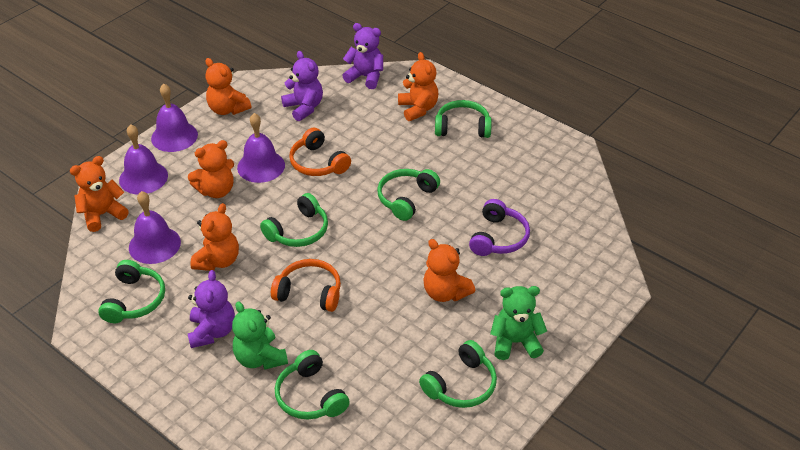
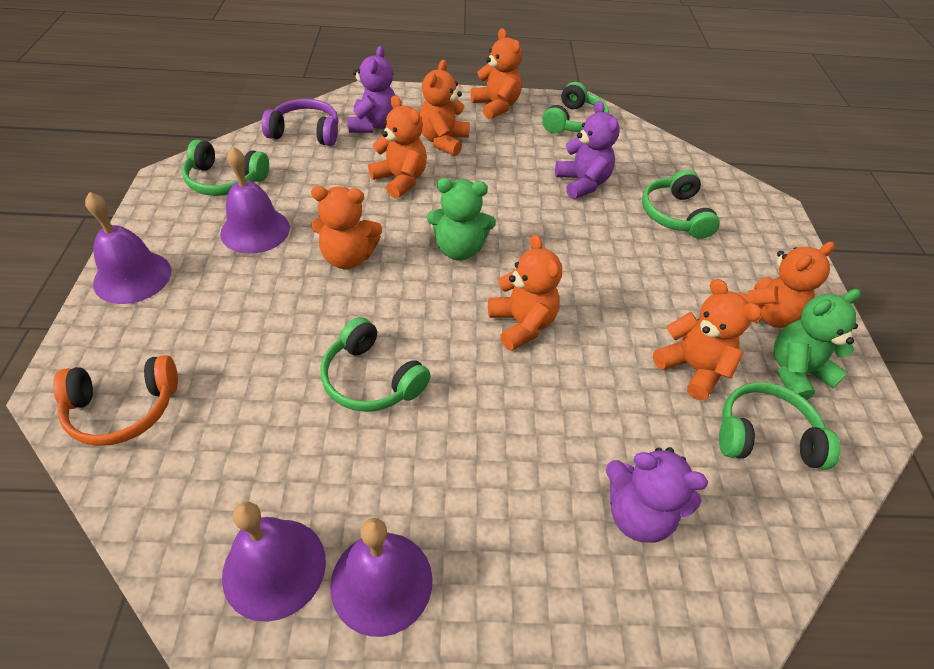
green headphones: [98,260,165,323] [260,193,328,247] [275,350,350,419] [377,169,440,221] [419,340,497,408] [435,100,492,138] = 6 -> [182,139,269,196] [321,317,431,412] [542,82,609,134] [642,170,720,239] [719,382,841,470] = 5
orange headphones: [271,259,341,312] [289,128,351,176] = 2 -> [53,355,178,446] = 1
orange teddy bear: [70,156,129,232] [188,140,234,198] [190,203,239,271] [206,58,251,115] [398,52,438,121] [423,239,475,302] = 6 -> [311,186,382,269] [368,95,427,199] [419,60,470,156] [471,28,522,119] [488,234,562,351] [653,279,762,400] [738,242,835,328] = 7

